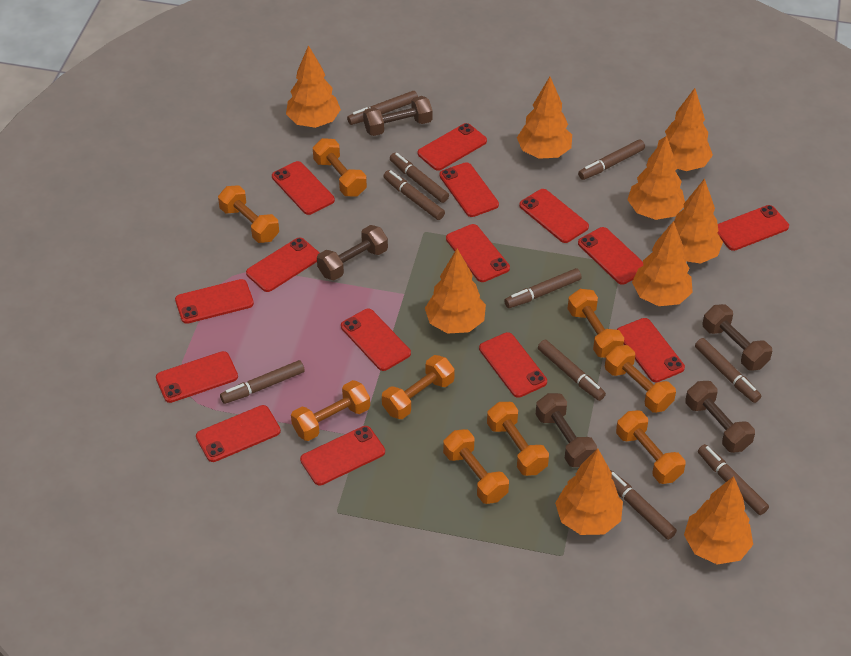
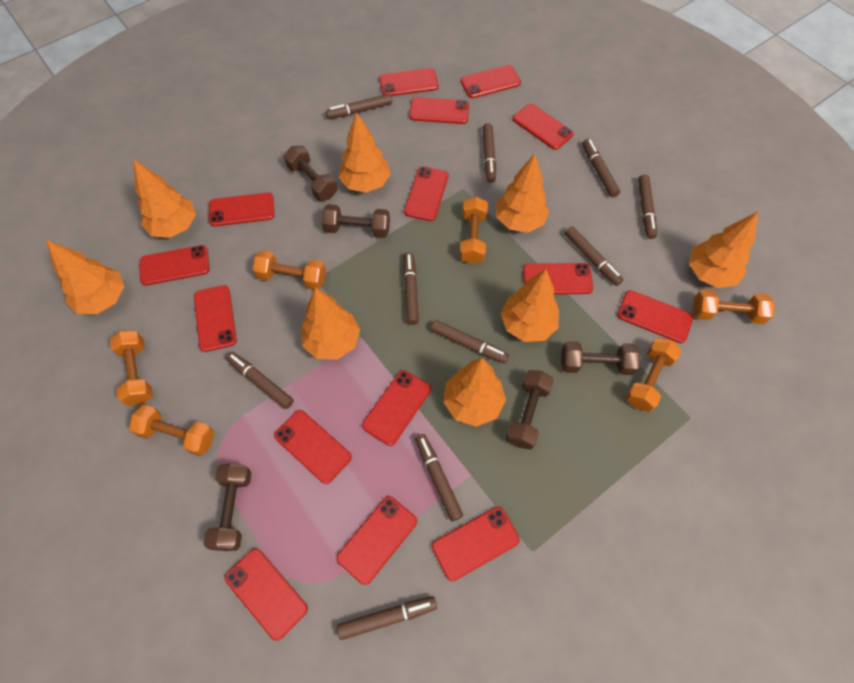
orange dumbbell: [218,185,279,243] [291,380,370,441] [313,138,367,197] [382,355,455,419] [443,429,509,504] [487,402,549,476] [568,289,624,358] [605,345,676,413] [616,410,685,484] = 9 -> [110,330,153,406] [129,405,214,456] [252,250,326,290] [460,197,488,264] [626,338,682,412] [693,289,775,324] = 6
orange tree: [286,45,341,128] [425,249,486,334] [517,77,572,159] [555,448,623,535] [627,135,685,220] [632,221,693,306] [657,88,713,171] [674,179,723,264] [684,476,753,564] = 9 -> [46,239,124,314] [133,159,196,238] [301,287,360,360] [339,112,391,193] [443,358,506,427] [496,153,549,233] [501,269,559,342] [689,211,759,288] = 8

